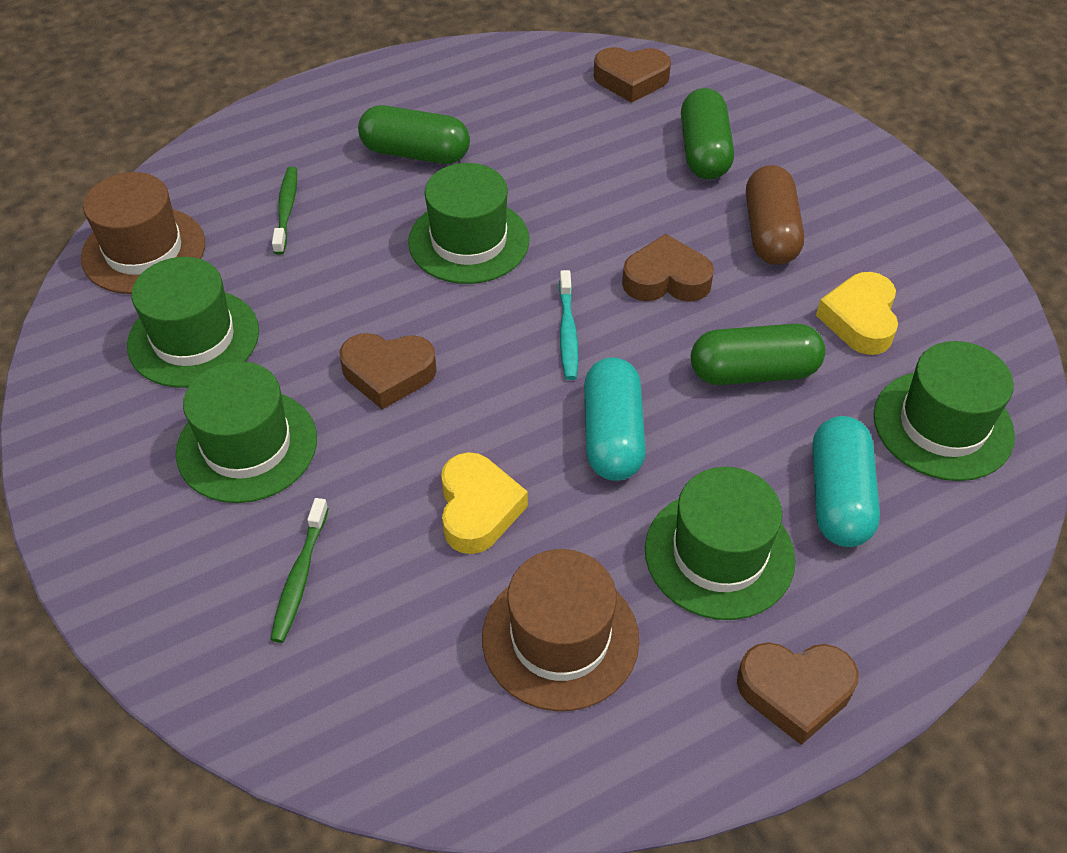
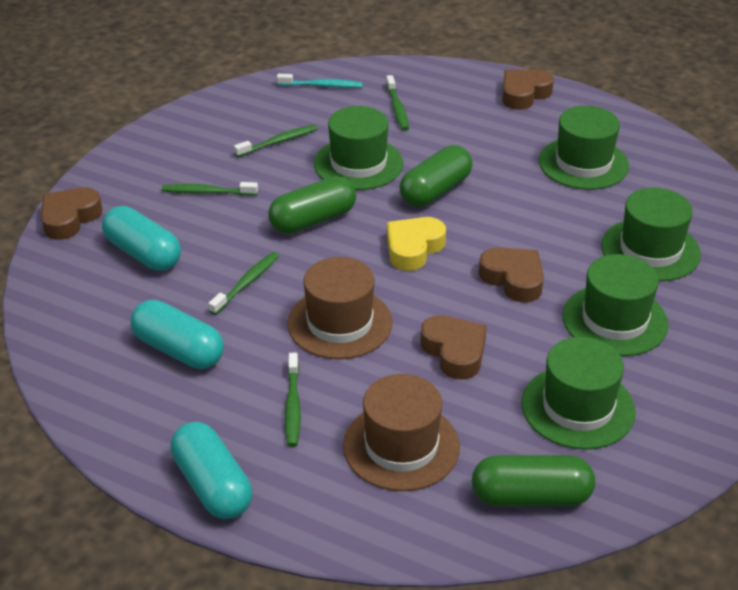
brown capsule: [746,165,804,265] = 1 -> none = 0
green toothbrush: [270,498,329,643] [272,167,297,255] = 2 -> [162,182,258,196] [208,252,279,315] [234,125,317,157] [285,353,301,447] [386,75,409,131] = 5
turquoise capsule: [584,357,646,481] [812,416,880,547] = 2 -> [102,206,181,271] [131,300,224,369] [170,422,252,519] = 3
yellow heart: [441,452,528,554] [816,272,898,355] = 2 -> [387,217,446,271] = 1

